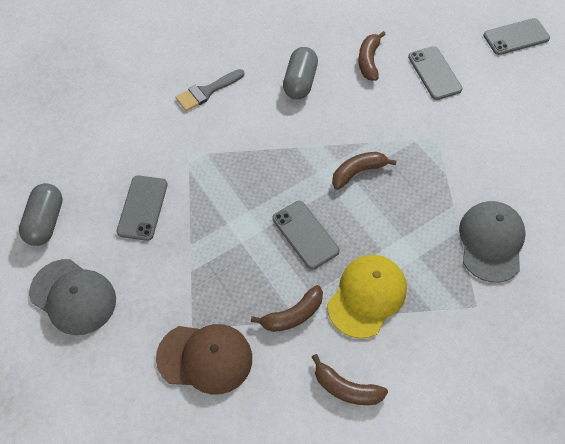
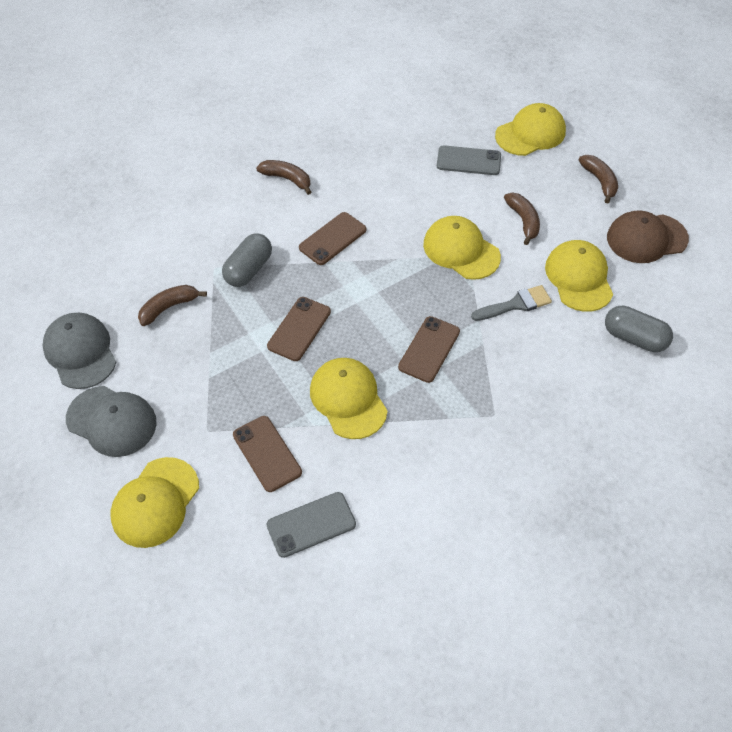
brown phone: none = 0 -> [233,416,302,492] [267,297,331,361] [299,212,366,265] [398,316,460,383] = 4
grey phone: [117,175,168,241] [272,201,339,270] [408,46,463,100] [483,18,550,55] = 4 -> [267,492,356,558] [437,145,501,175] = 2
yellow cap: [327,255,407,339] = 1 -> [111,457,199,548] [310,358,388,439] [423,216,501,280] [495,103,566,156] [545,240,613,312] = 5

